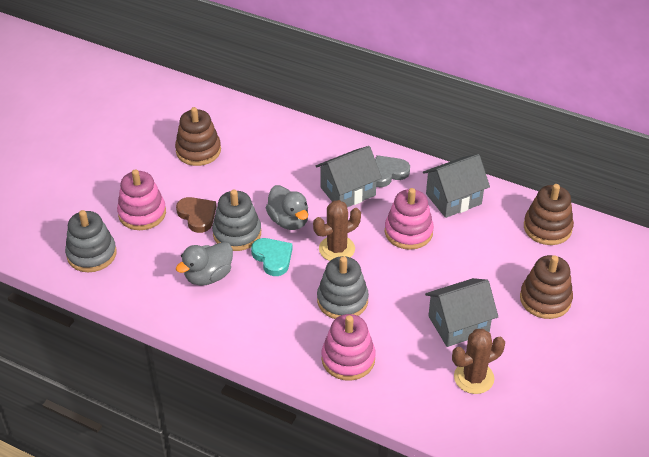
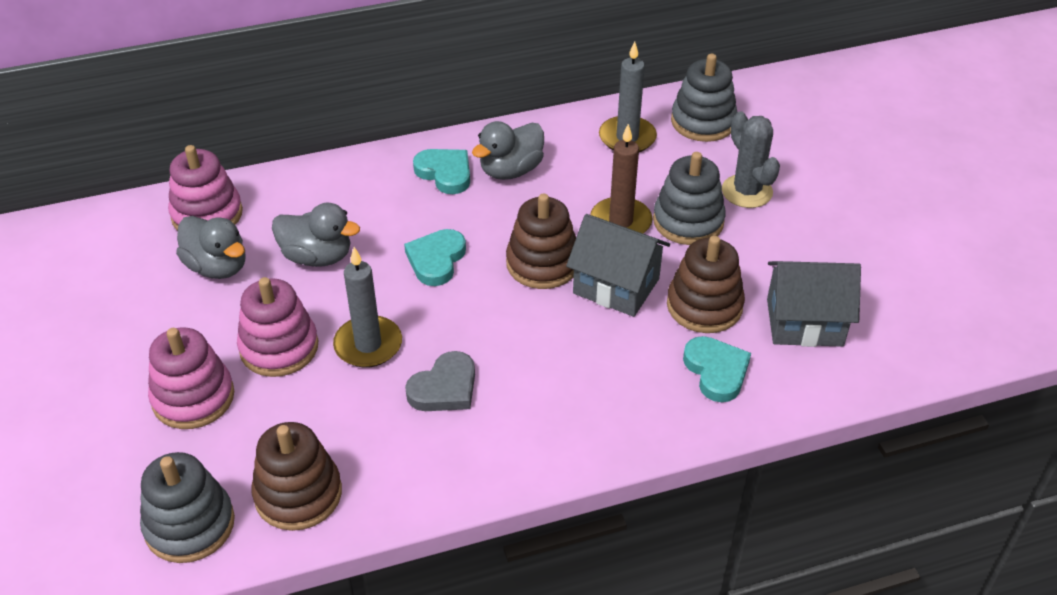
brown cactus: [313,200,361,261] [452,329,505,394] = 2 -> none = 0
brown candle: none = 0 -> [590,124,653,233] = 1
brown heart: [176,197,216,233] = 1 -> none = 0
grey cactus: none = 0 -> [722,111,780,208] = 1
grey candle: none = 0 -> [333,247,402,368] [599,41,657,152] = 2
grey duck: [176,242,233,286] [265,185,308,230] = 2 -> [176,216,246,279] [272,203,360,267] [472,121,544,180] = 3
grey house: [316,146,382,207] [423,154,490,218] [425,278,498,347] = 3 -> [566,214,670,317] [767,261,861,347] = 2
turquoise heart: [251,238,292,276] = 1 -> [404,229,466,286] [413,149,470,194] [683,336,751,402] = 3

